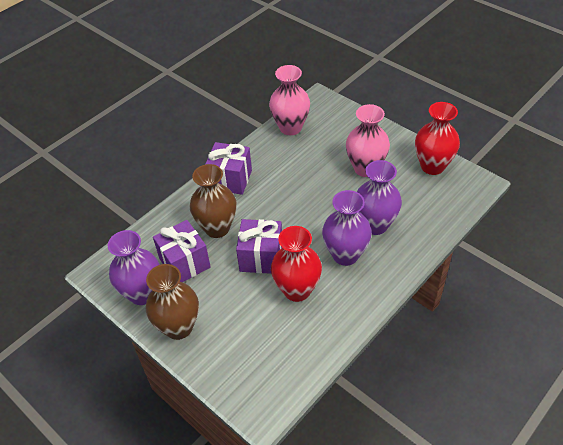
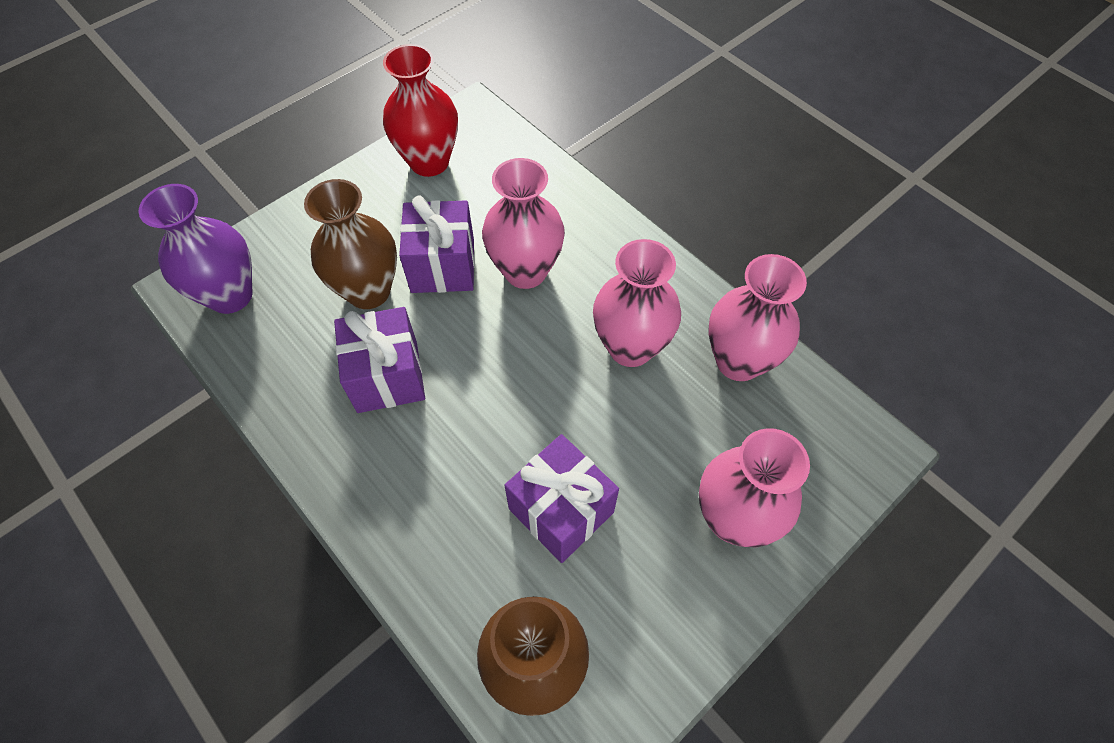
pink vase: [269,65,310,135] [346,104,390,177] = 2 -> [482,158,565,289] [593,239,681,367] [699,428,810,547] [709,254,807,381] = 4
purple vase: [108,230,160,305] [322,190,372,266] [357,160,402,235] = 3 -> [138,184,253,314] = 1
red vase: [271,226,322,302] [415,102,460,175] = 2 -> [383,44,458,177] = 1

